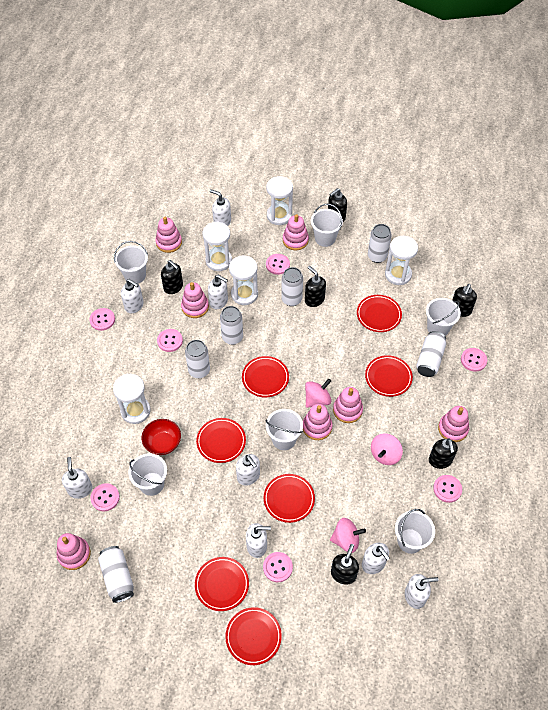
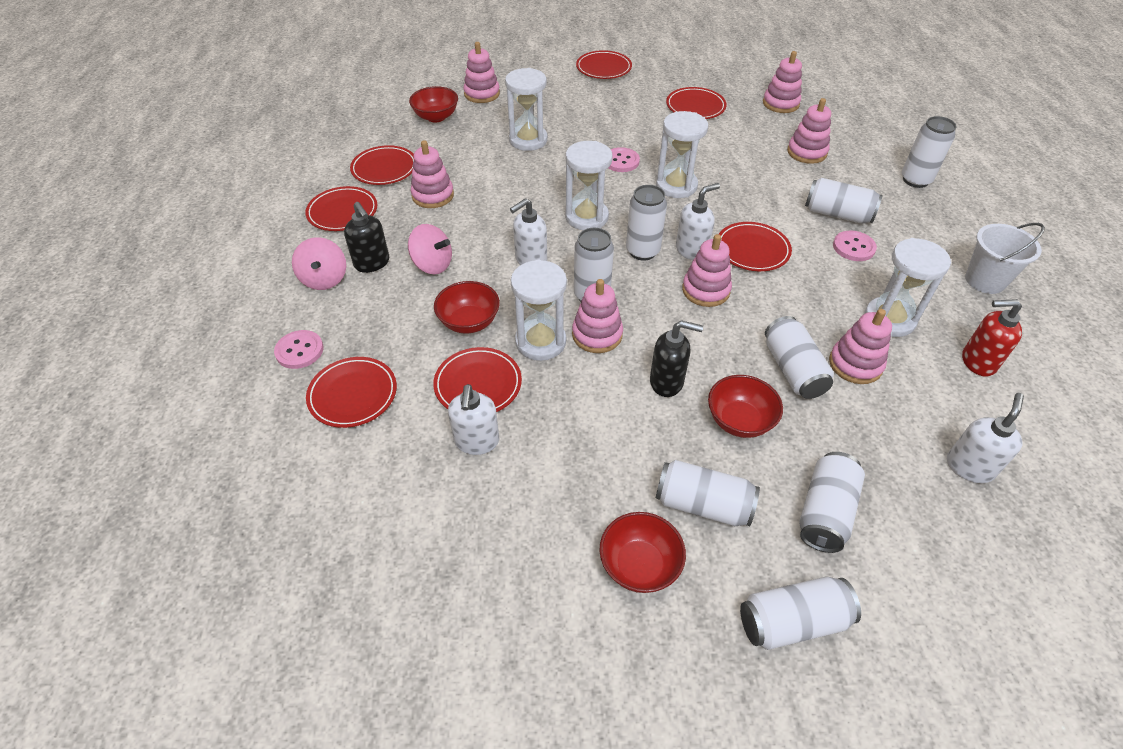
black soap dispenser: [161,260,183,294] [305,266,326,307] [328,188,347,222] [331,544,359,585] [429,438,458,469] [452,284,477,317] = 6 -> [344,202,389,273] [650,320,703,397] = 2
pink button: [90,308,115,331] [90,483,120,511] [157,329,183,352] [263,552,293,582] [266,254,290,275] [433,475,462,503] [461,348,487,372] = 7 -> [274,330,324,369] [608,147,640,172] [833,231,877,261] = 3
pink spinning top: [305,378,331,408] [330,518,366,553] [371,434,403,465] = 3 -> [292,237,346,290] [408,224,452,274] = 2
red bowl: [142,419,181,455] = 1 -> [409,86,458,123] [434,281,500,334] [599,512,686,593] [708,375,783,438] = 4
red soap dispenser: none = 0 -> [962,299,1022,377] = 1
white bucket: [114,241,148,284] [128,453,167,496] [266,409,303,450] [311,204,343,247] [395,509,435,554] [426,298,461,336] = 6 -> [965,223,1045,294] = 1
white can: [98,546,134,603] [185,340,210,378] [220,306,243,345] [281,267,303,306] [368,224,392,263] [416,331,446,377] = 6 -> [574,228,614,302] [626,185,667,261] [656,460,760,527] [740,577,861,650] [765,316,834,399] [799,452,865,553] [805,178,883,224] [902,116,957,188] = 8
white soap dispenser: [62,457,93,499] [121,279,144,313] [208,275,228,309] [210,189,231,226] [236,454,260,486] [246,523,271,558] [362,543,390,574] [405,574,439,609] = 8 -> [448,384,499,455] [510,198,547,265] [676,183,720,260] [947,393,1024,483] = 4

